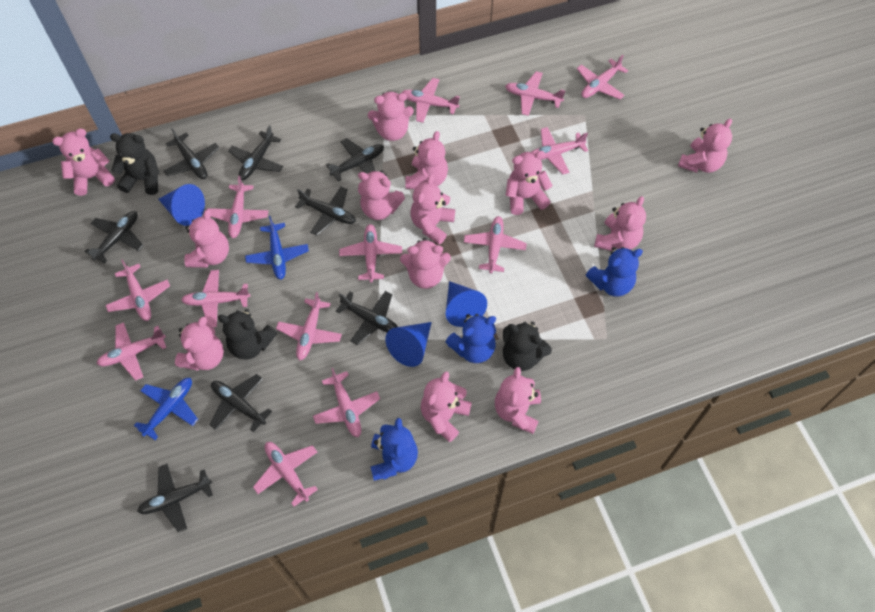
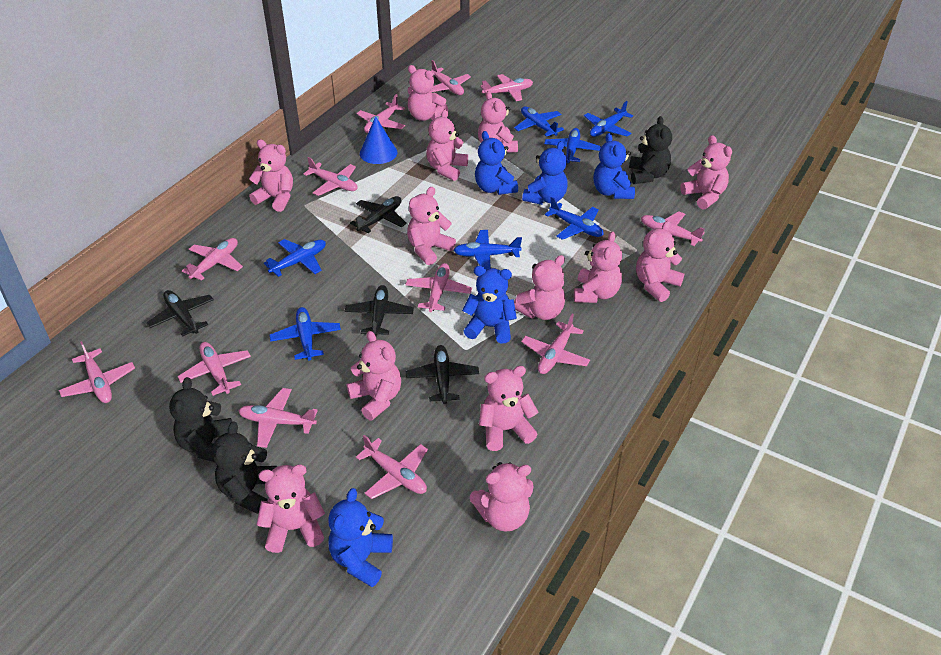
black plane: [85,211,143,263] [137,464,213,533] [163,128,219,179] [210,374,272,432] [228,125,283,180] [295,187,356,235] [326,138,384,182] [336,291,398,345] = 8 -> [146,290,214,336] [345,285,414,336] [350,196,407,233] [406,345,479,404] = 4
blue cone: [158,184,205,226] [385,322,432,367] [446,281,487,327] = 3 -> [360,116,397,164] = 1
blue plane: [134,378,198,440] [245,216,309,279] = 2 -> [264,239,326,277] [270,307,341,361] [454,230,522,269] [514,106,564,137] [544,128,601,164] [545,197,604,240] [584,101,633,137] = 7
blue teddy bear: [371,418,418,481] [446,314,496,363] [586,247,643,297] = 3 -> [328,488,393,587] [462,266,517,343] [475,131,518,195] [522,141,568,205] [593,133,635,199] = 5
pink plane: [97,322,167,381] [106,259,170,321] [181,270,250,327] [207,176,268,238] [253,442,318,507] [276,292,342,361] [313,368,380,437] [339,224,402,282] [401,78,460,123] [464,216,527,273] [505,71,565,116] [531,127,588,175] [577,55,628,99] = 13 -> [59,341,135,403] [178,342,251,396] [182,238,243,281] [239,388,318,448] [303,157,358,196] [356,435,428,499] [357,94,405,133] [405,263,472,312] [430,60,471,95] [480,74,533,101] [521,313,590,374] [641,211,705,246] = 12

